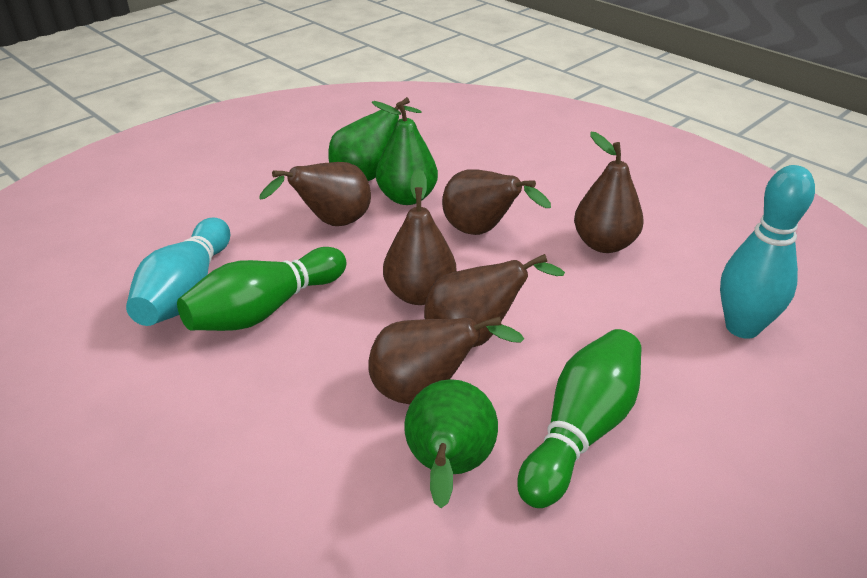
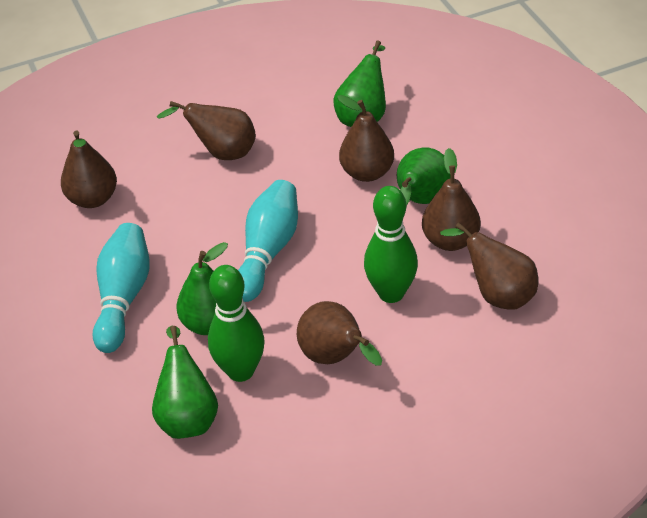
green pear: [328,97,422,181] [371,101,438,205] [404,379,498,508] = 3 -> [152,326,218,439] [177,242,228,335] [333,41,386,127] [397,148,450,205] = 4

